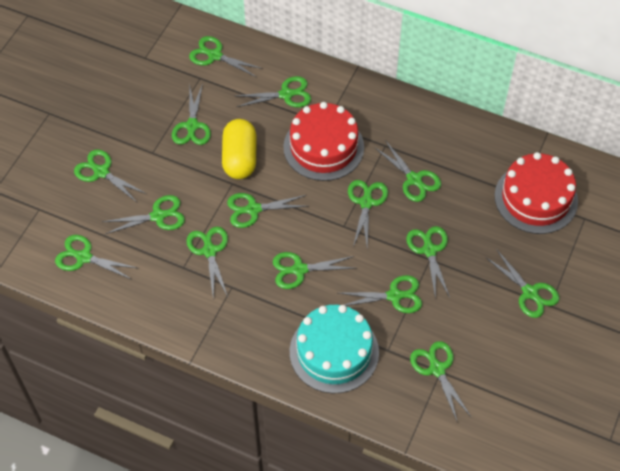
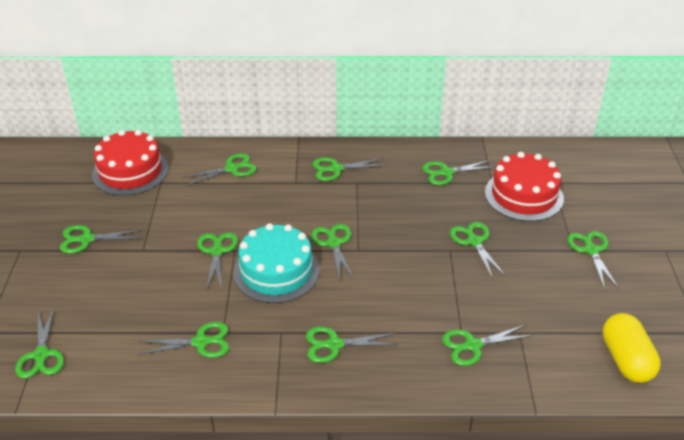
green scissors: [55,235,137,280] [74,149,147,203] [102,195,185,234] [172,83,211,145] [186,227,228,298] [189,36,263,77] [227,193,308,228] [236,76,311,107] [273,252,356,289] [339,275,422,313] [348,180,388,247] [374,140,441,202] [406,226,450,300] [410,341,471,423] [486,249,559,318] = 15 -> [15,307,64,379] [60,225,142,254] [138,322,229,358] [182,153,257,186] [197,232,238,291] [306,326,397,363] [311,224,354,280] [312,157,386,181] [422,160,495,185] [442,325,533,366] [450,222,506,279] [567,231,619,290] = 12

